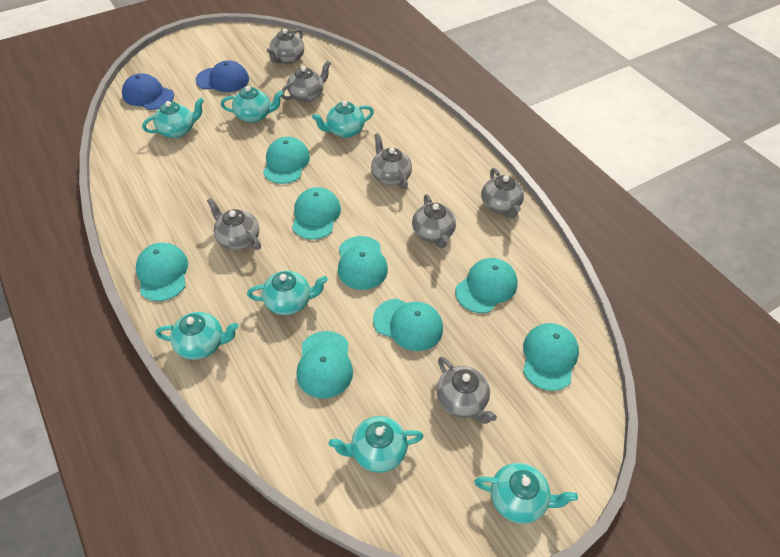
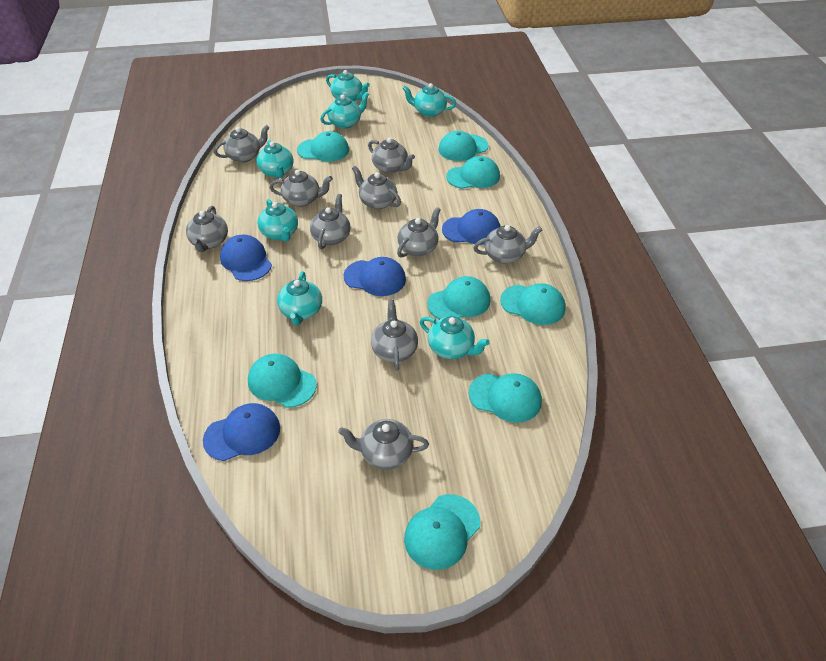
blue cap: [122,73,174,110] [196,60,249,92] = 2 -> [203,403,280,461] [220,235,272,281] [344,257,406,296] [442,209,501,245] = 4
grey teapot: [207,198,261,250] [267,28,304,64] [281,61,331,102] [371,133,412,189] [412,194,456,248] [436,357,497,424] [481,168,524,219] = 7 -> [186,206,228,252] [214,125,270,163] [269,170,333,207] [310,194,350,249] [338,419,429,470] [352,166,401,209] [368,138,415,174] [371,299,418,370] [397,207,441,258] [473,225,542,264] = 10

